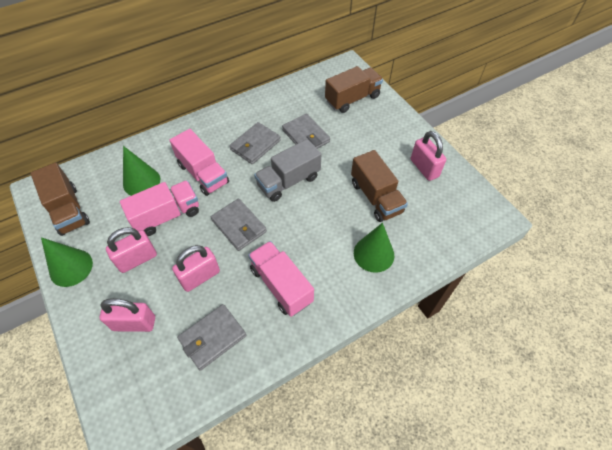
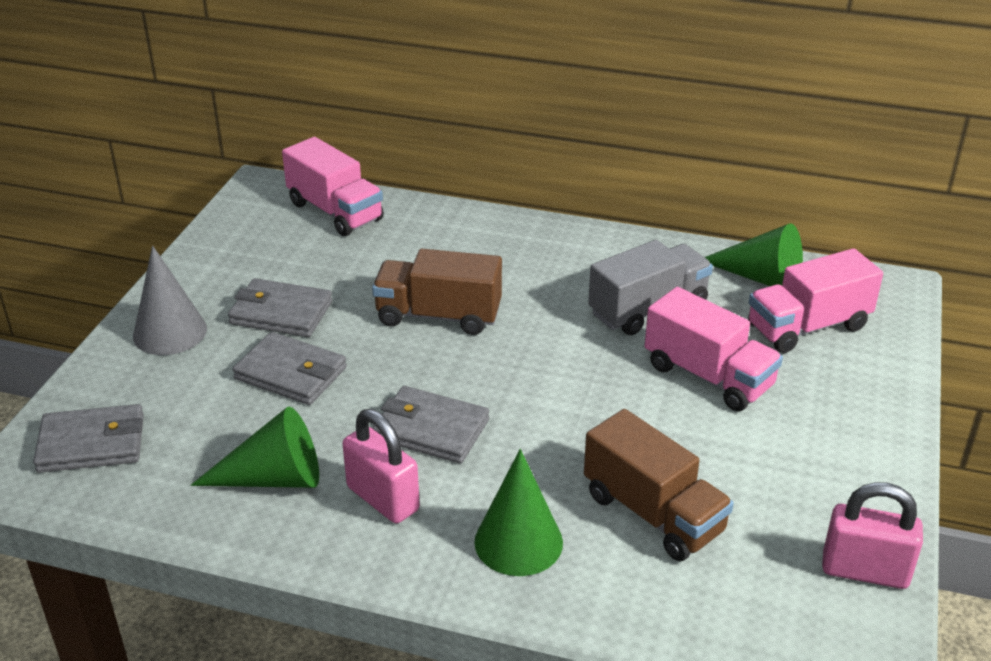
brown truck: [30,163,90,236] [325,66,383,113] [351,150,408,222] = 3 -> [372,249,502,335] [584,409,734,561] = 2
grey cone: none = 0 -> [133,246,207,355] = 1
pink padlock: [99,298,155,332] [106,227,157,273] [172,245,220,292] [411,131,446,181] = 4 -> [342,409,420,524] [822,482,923,589] = 2

